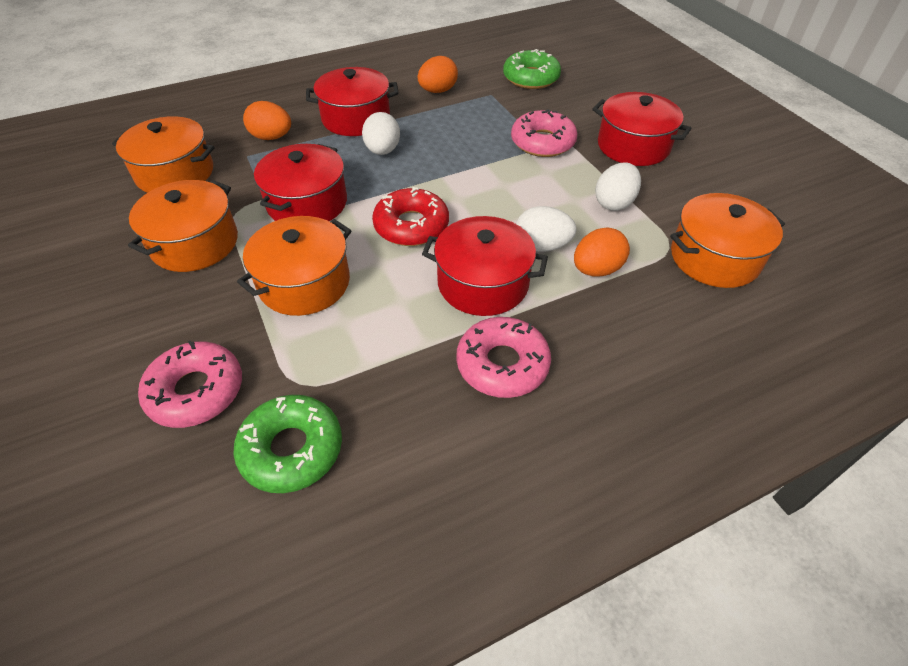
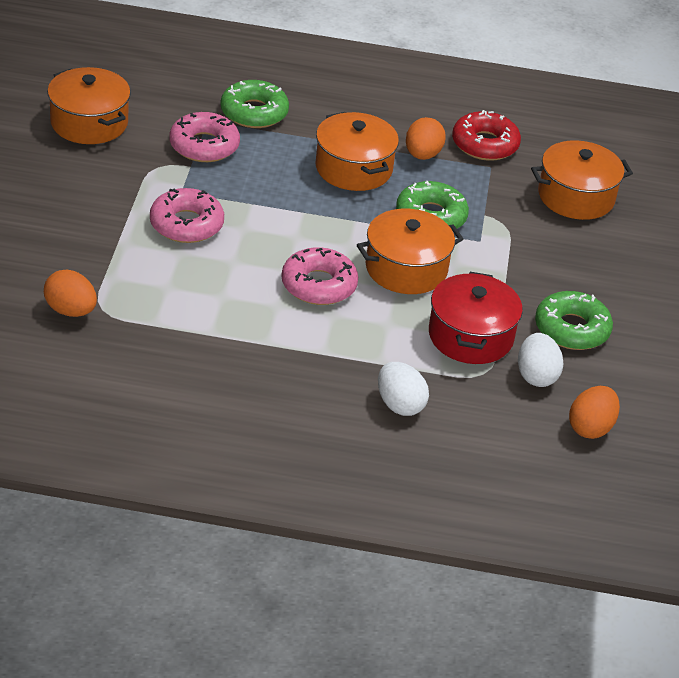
green donut: [233,395,342,493] [503,49,561,89] = 2 -> [221,80,289,128] [396,181,469,229] [535,291,613,350] = 3
red pot: [254,144,347,221] [306,67,399,136] [422,216,548,316] [592,92,692,166] = 4 -> [429,272,523,364] = 1
white egg: [362,112,400,155] [516,206,577,252] [595,162,641,211] = 3 -> [378,362,429,416] [518,333,564,387] = 2

